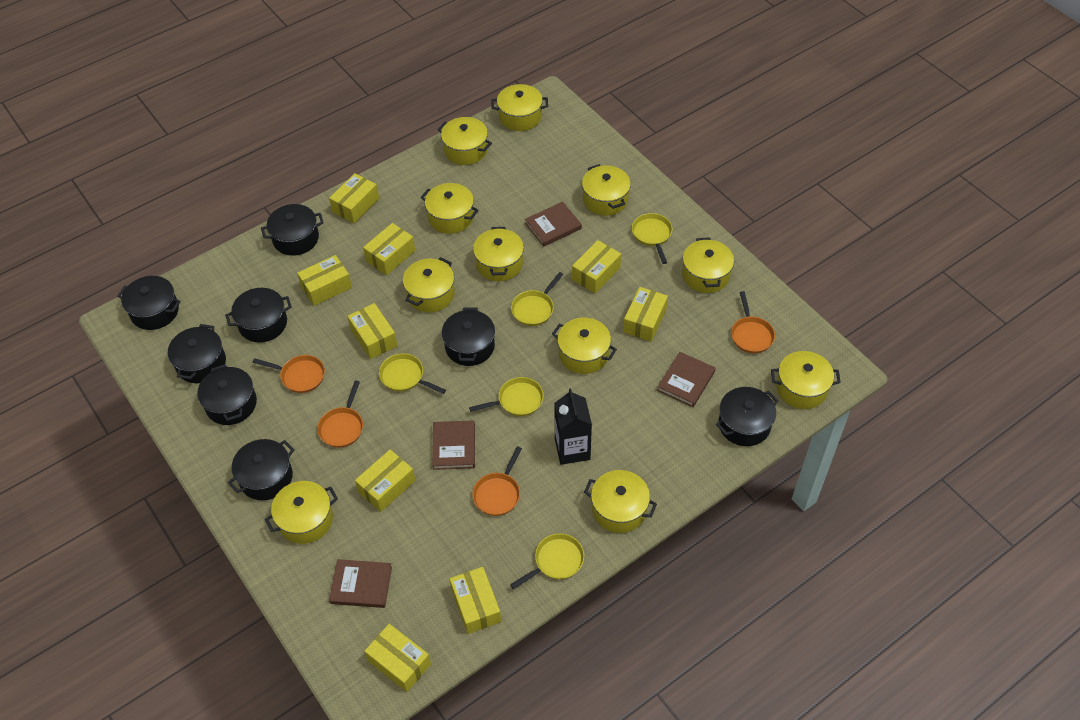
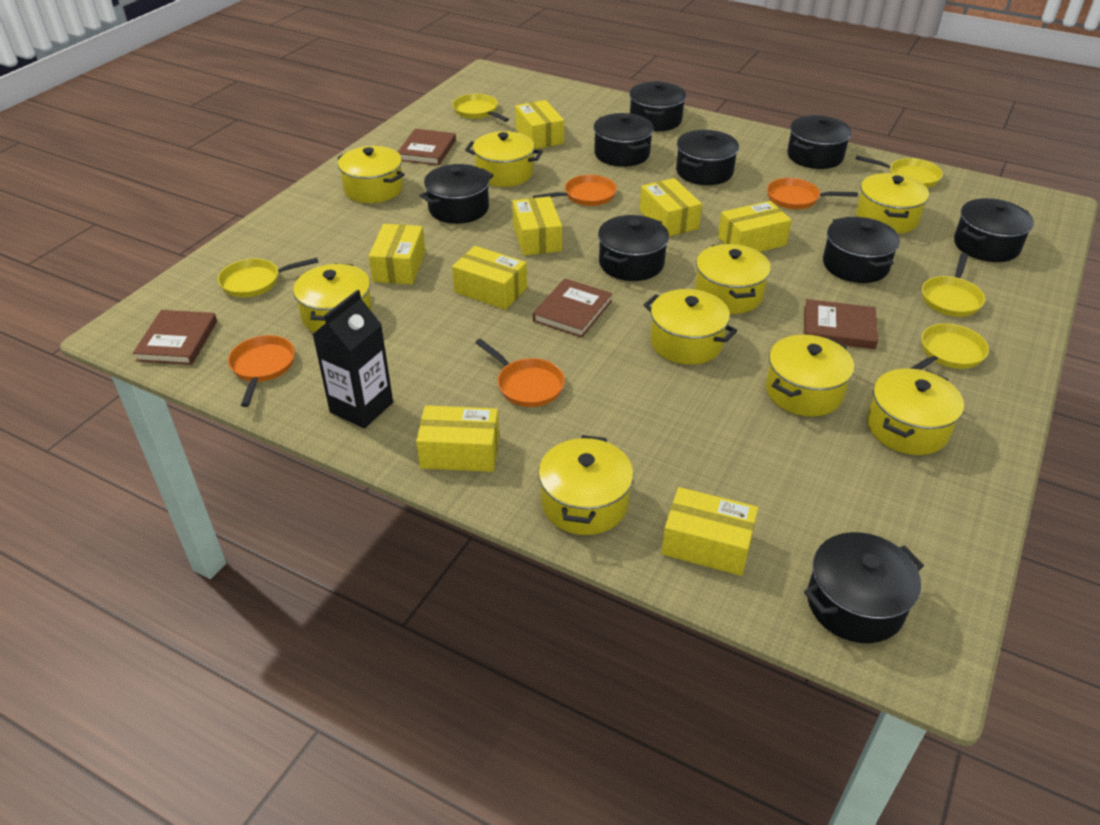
black pot: [117,276,181,330] [168,324,226,383] [197,364,257,425] [225,288,292,343] [228,439,294,500] [261,204,324,256] [442,308,495,366] [716,387,778,446] = 8 -> [419,164,494,224] [594,113,654,167] [598,215,669,281] [629,81,686,131] [676,130,739,185] [787,115,852,169] [804,532,924,643] [823,217,900,283] [954,198,1034,262] = 9
yellow box: [297,255,352,306] [329,173,379,223] [347,303,398,359] [355,449,415,512] [363,223,415,275] [364,624,431,692] [450,567,501,634] [572,240,621,293] [623,287,668,342] = 9 -> [369,224,425,285] [416,405,499,472] [452,246,527,310] [512,196,562,256] [515,100,564,149] [639,178,702,236] [661,487,758,576] [718,201,792,252] = 8
yellow pot: [265,481,338,544] [403,257,455,312] [420,183,479,234] [437,117,492,165] [473,227,524,281] [492,84,548,131] [552,318,617,374] [582,164,631,216] [584,470,657,533] [682,237,734,293] [771,351,841,409] = 11 -> [293,263,372,333] [337,146,405,203] [465,131,543,187] [538,435,633,535] [644,289,737,365] [695,244,771,314] [766,334,854,417] [856,173,929,234] [867,368,964,455] = 9

